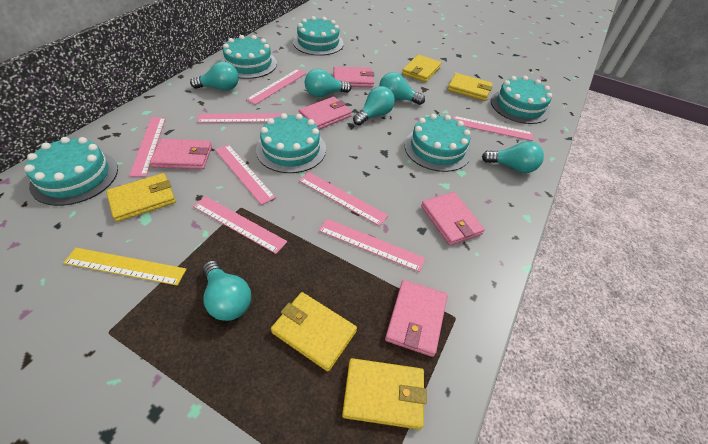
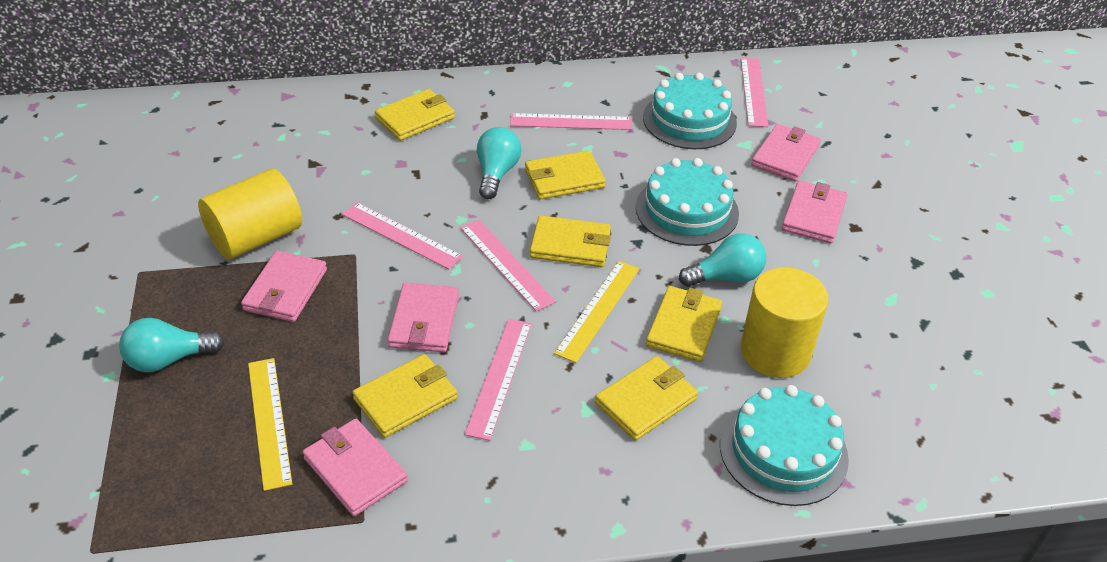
pink ruler: [129,117,166,177] [193,196,287,254] [197,113,282,123] [215,144,276,205] [246,69,307,105] [299,172,388,226] [318,219,425,272] [452,116,533,141] = 8 -> [342,202,463,269] [460,220,556,312] [465,318,532,441] [510,113,632,130] [741,58,768,127] = 5
turquoise cake: [24,137,118,206] [221,35,277,79] [256,113,326,173] [293,16,344,56] [404,114,471,172] [491,76,552,124] = 6 -> [636,158,739,246] [643,73,737,149] [720,385,849,506] = 3
turquoise light bulb: [190,62,239,91] [203,260,251,321] [305,69,352,97] [353,86,395,126] [379,72,425,105] [482,141,544,173] = 6 -> [119,318,225,372] [477,127,521,199] [679,233,766,287] = 3
yellow cylinder: none = 0 -> [198,169,302,259] [740,267,828,378] = 2
yellow ruler: [64,248,186,286] = 1 -> [248,358,292,491] [554,261,639,363] = 2
yellow wallet: [106,173,176,222] [271,292,357,372] [342,358,427,430] [402,55,441,82] [448,73,493,101] = 5 -> [352,354,457,438] [375,89,455,141] [525,151,606,199] [530,215,611,267] [595,356,698,441] [646,286,722,362] = 6

